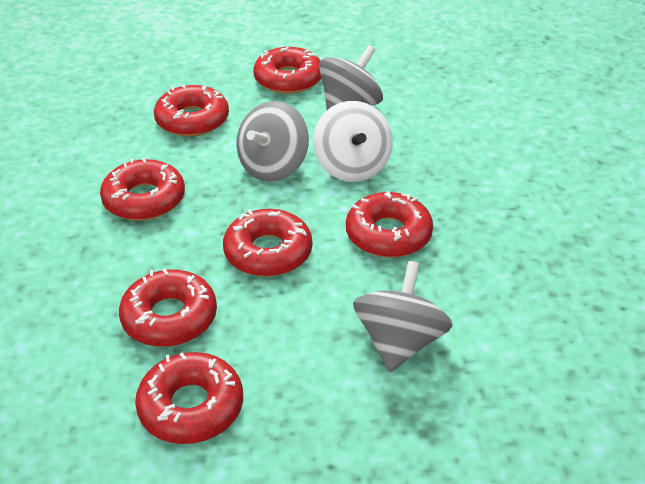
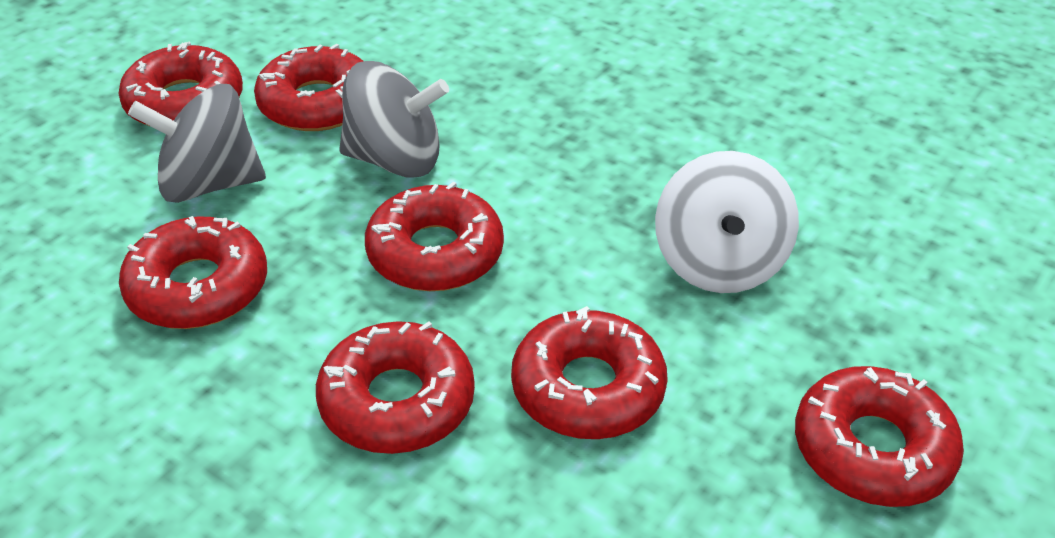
grey spinning top: [236,101,309,182] [319,45,383,110] [353,261,453,372] = 3 -> [128,84,266,203] [339,61,449,177] = 2

